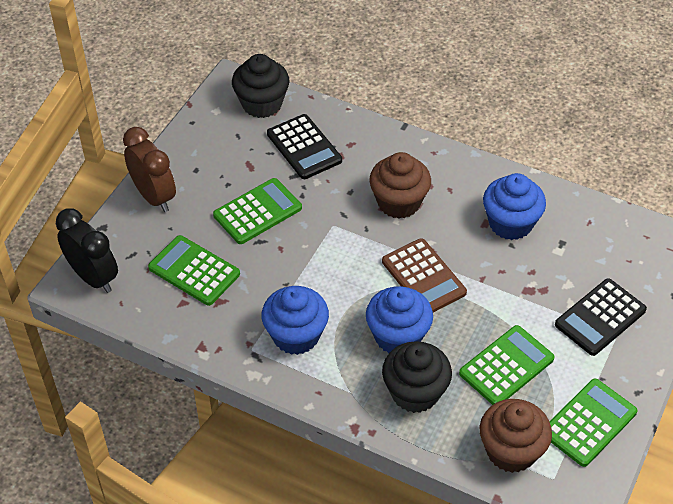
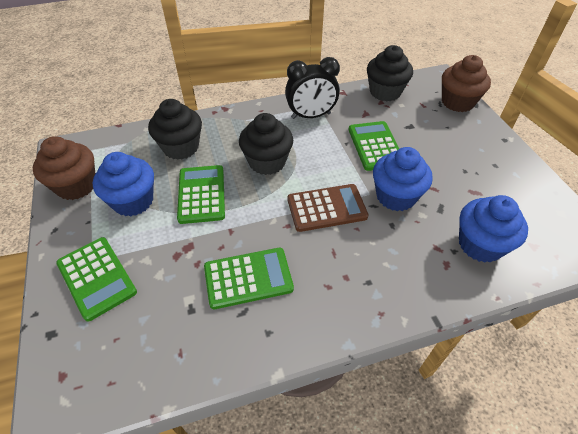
black calculator: [267,114,342,179] [555,278,647,356] = 2 -> none = 0
black cupcake: [232,54,289,118] [382,341,452,413] = 2 -> [148,99,202,160] [239,113,293,175] [367,45,413,102] = 3
brown clock: [123,127,176,212] = 1 -> none = 0

